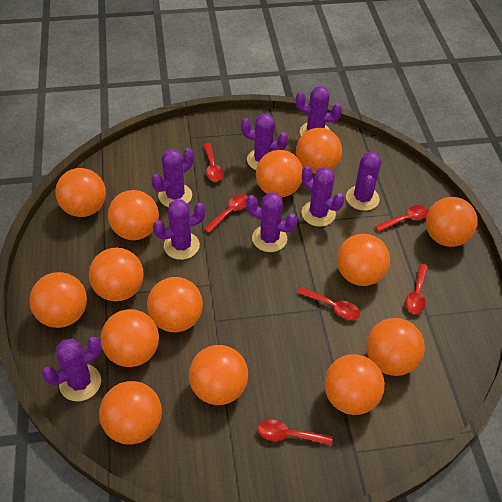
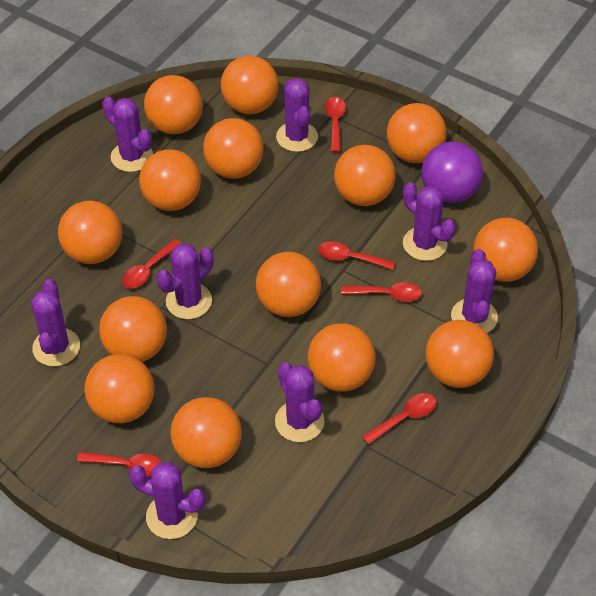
purple ball: none = 0 -> [421,142,483,203] = 1

